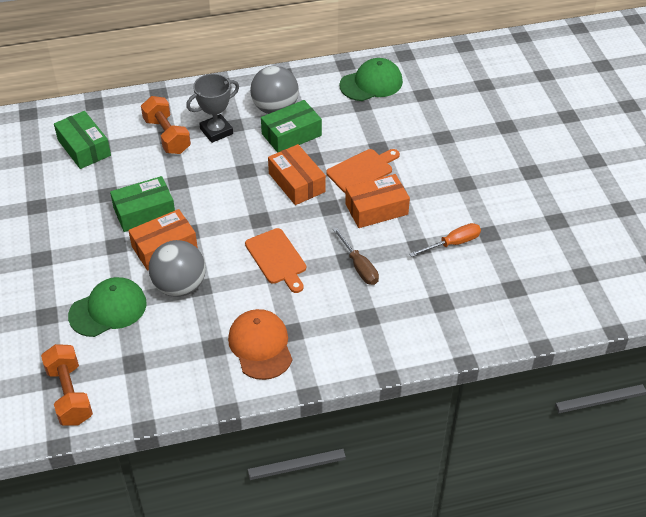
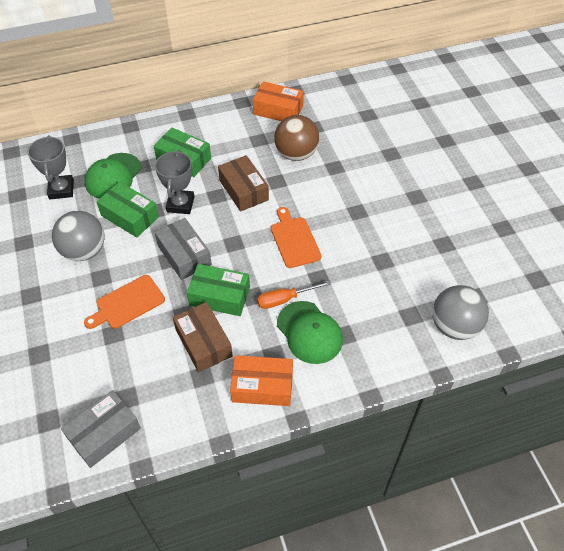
brown ball: none = 0 -> [274,115,319,161] = 1
brown box: none = 0 -> [173,302,233,372] [218,155,269,212] = 2
brown screwdriver: [333,227,379,285] = 1 -> none = 0
grey box: none = 0 -> [61,390,141,468] [155,218,212,280] = 2
grey trophy: [186,74,239,143] = 1 -> [27,136,74,199] [155,150,194,214] = 2
orange box: [128,209,198,270] [268,144,326,205] [345,174,410,228] = 3 -> [230,355,293,406] [253,81,304,121] = 2
orange cap: [228,309,292,380] = 1 -> none = 0
orange dumbbell: [41,344,93,425] [141,96,191,154] = 2 -> none = 0

